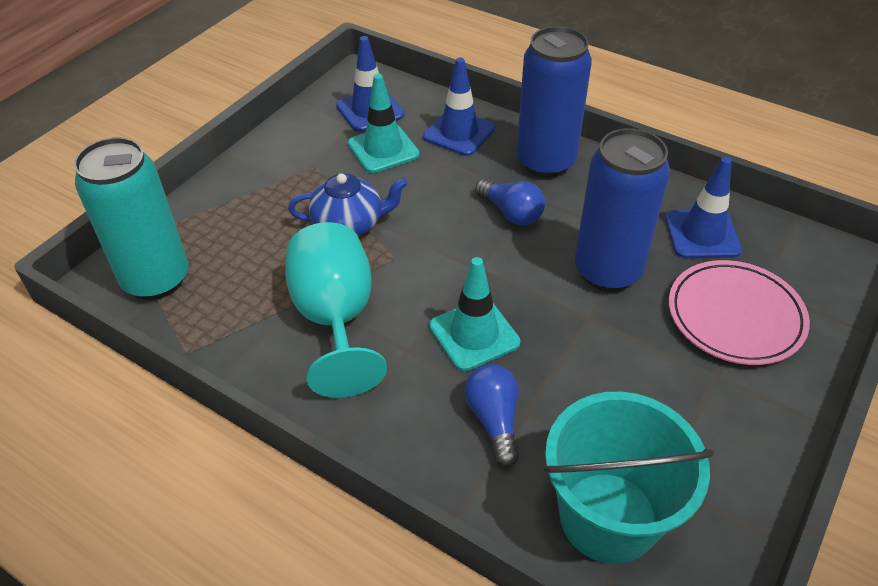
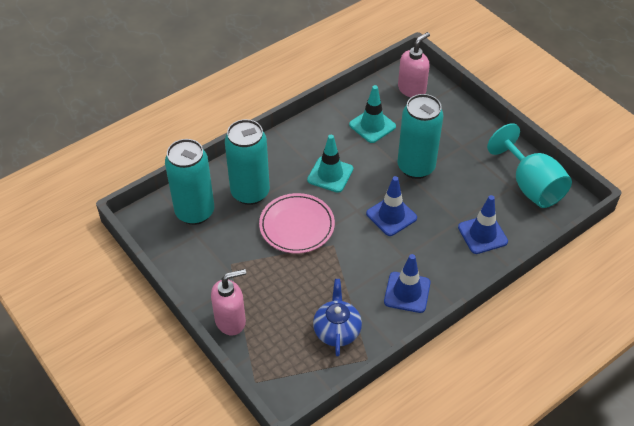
blue can: [516,26,592,178] [575,128,670,292] = 2 -> none = 0
blue light bulb: [464,364,519,467] [475,179,545,225] = 2 -> none = 0
pink soap dispenser: none = 0 -> [211,269,246,335] [398,32,430,97] = 2
turquoise bucket: [544,392,714,564] = 1 -> none = 0
turquoise can: [74,137,188,300] = 1 -> [165,139,214,225] [225,119,270,205] [397,94,444,179] = 3

